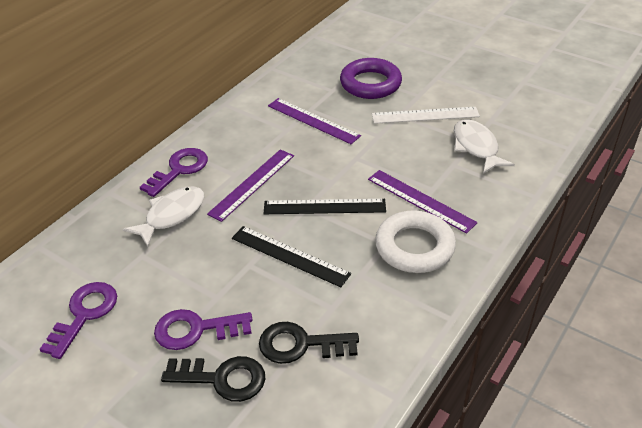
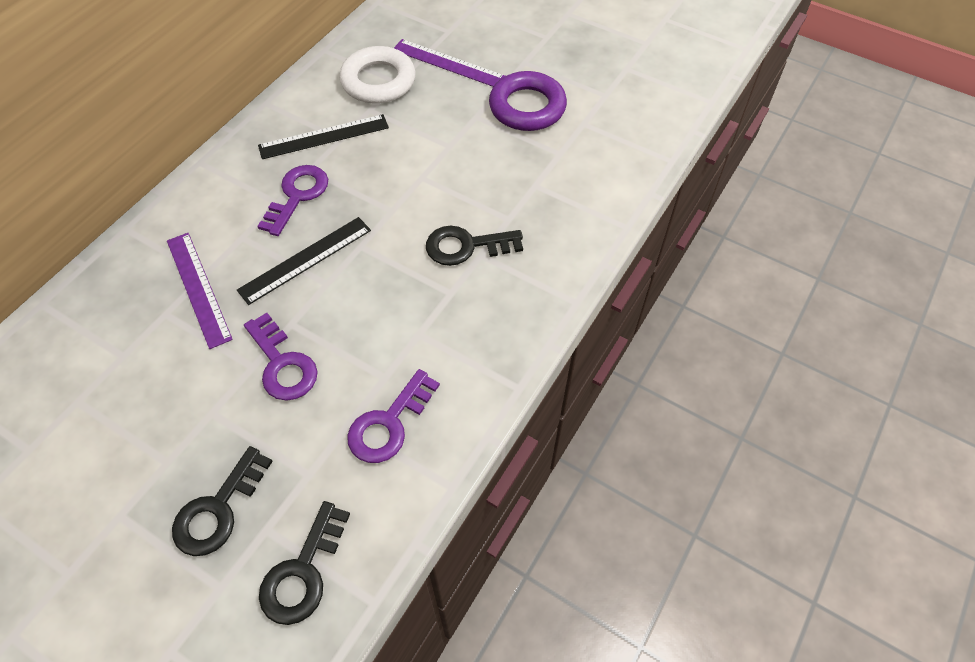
black key: [161,356,265,402] [259,322,359,364] = 2 -> [172,446,273,556] [259,501,350,625] [426,226,523,266] = 3
purple ruler: [207,149,294,222] [268,98,361,144] [368,170,478,234] = 3 -> [167,233,233,349] [394,39,505,87] = 2
white fish: [123,186,204,247] [454,119,515,174] = 2 -> none = 0
white ruler: [372,107,480,124] = 1 -> none = 0

